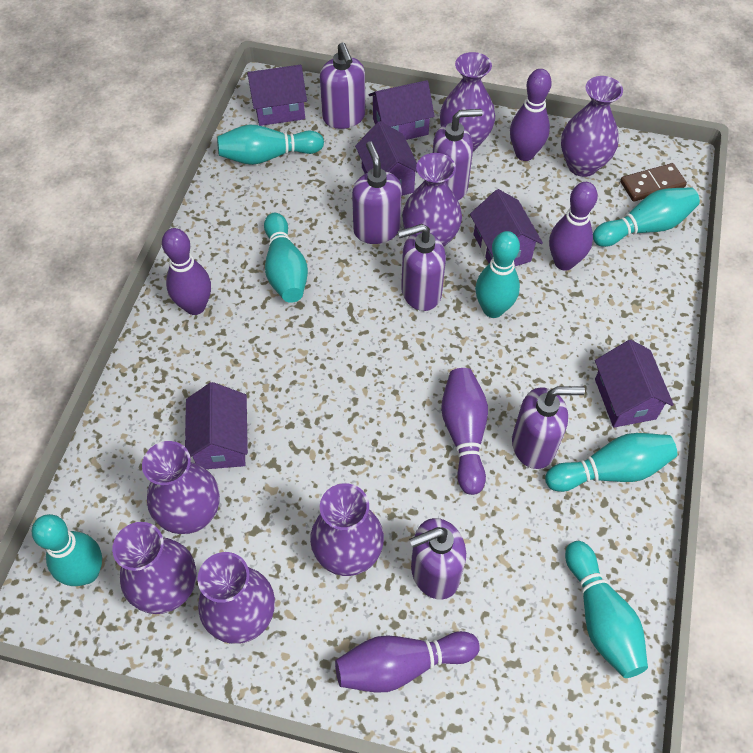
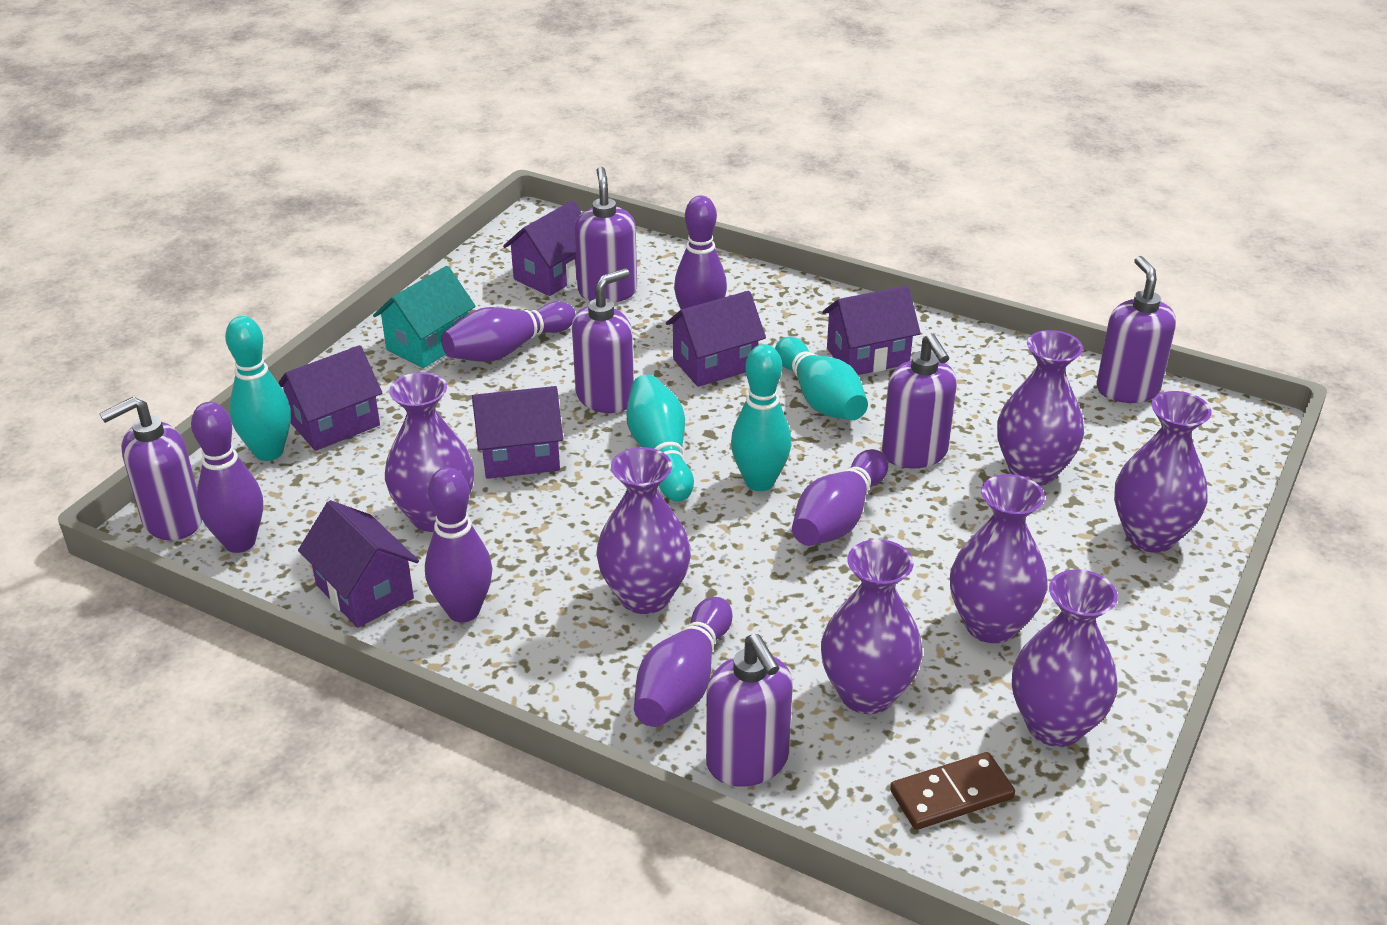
purple bowling pin: [162,228,211,315] [335,631,480,693] [441,368,488,495] [510,69,552,161] [549,182,598,271] = 5 -> [191,402,263,553] [425,467,492,622] [441,301,576,362] [634,597,733,727] [674,196,727,309] [792,449,888,546] = 6
turquoise bowling pin: [32,514,102,586] [217,125,324,165] [264,213,308,303] [475,231,520,318] [545,433,677,492] [565,541,648,678] [593,187,700,247] = 7 -> [225,316,291,461] [627,374,694,502] [731,344,791,491] [775,337,868,420] = 4
turquoise house: none = 0 -> [373,266,476,368] = 1

